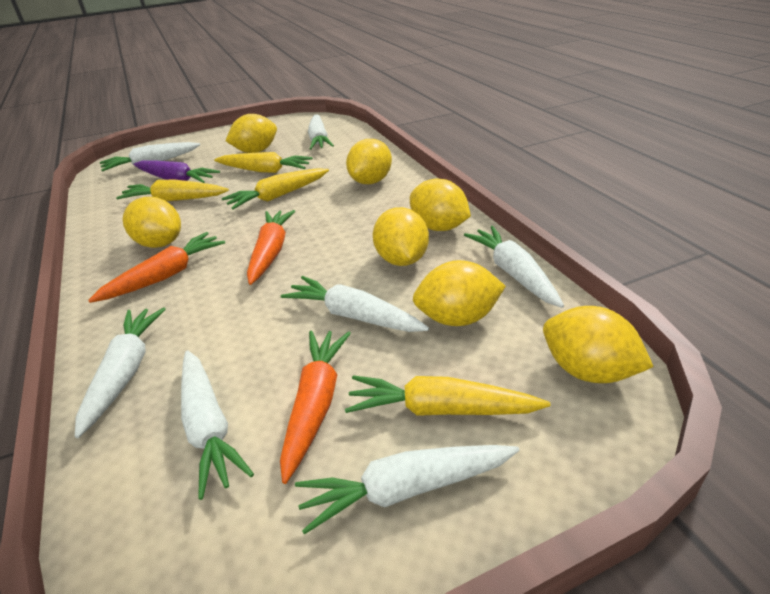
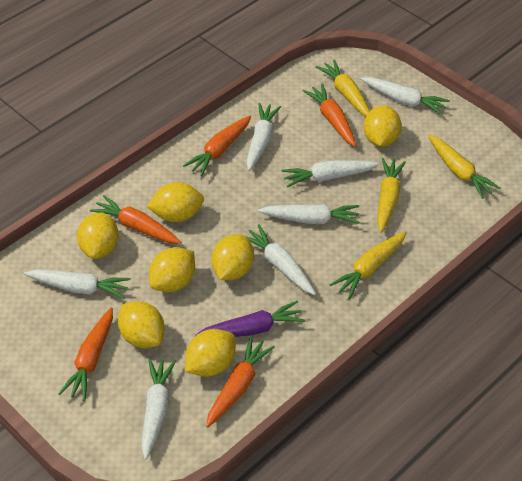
orange carrot: [88,232,225,303] [247,210,295,285] [280,330,351,484] = 3 -> [59,308,113,401] [90,195,181,244] [183,116,251,176] [206,336,275,427] [303,84,356,147] = 5

